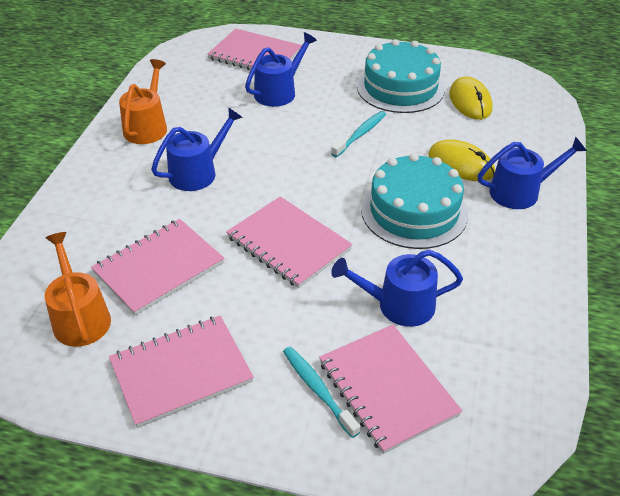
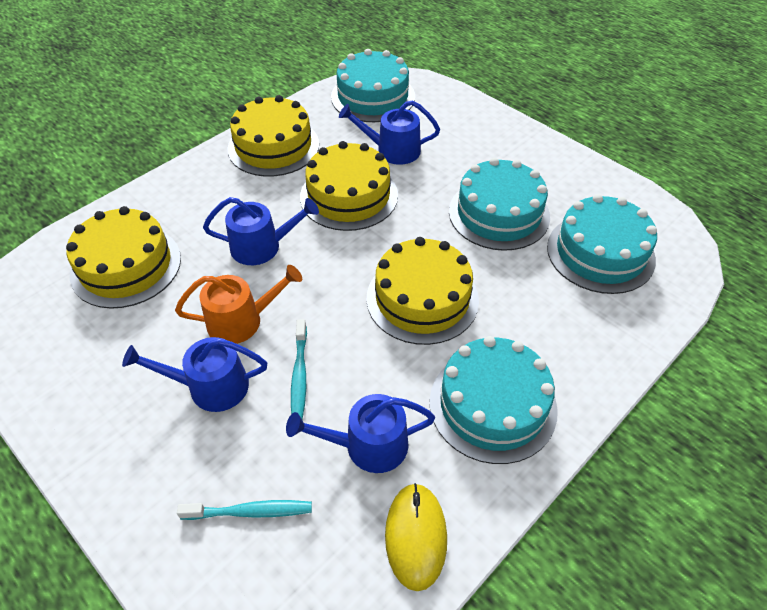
orange watering can: [45,232,111,347] [119,59,167,144] = 2 -> [175,265,302,344] = 1
pink notebook: [91,219,224,316] [109,316,254,428] [207,28,302,70] [226,197,353,288] [319,325,462,454] = 5 -> none = 0
turquoise cake: [357,39,445,113] [361,153,468,249] = 2 -> [331,49,415,122] [430,336,558,464] [449,158,550,251] [547,194,657,294] = 4
yellow cake: none = 0 -> [66,206,181,309] [227,95,319,177] [300,141,398,231] [366,237,479,345] = 4
yellow mouse: [428,139,495,181] [449,76,493,120] = 2 -> [385,483,447,591] = 1

